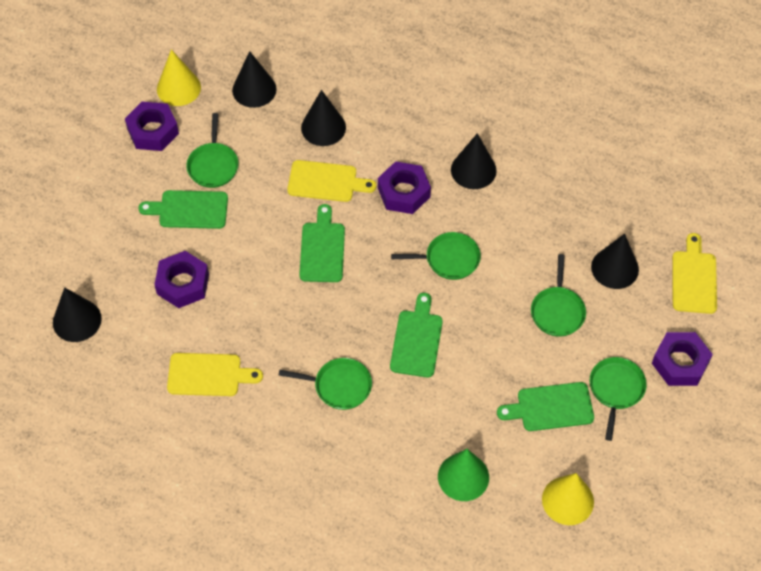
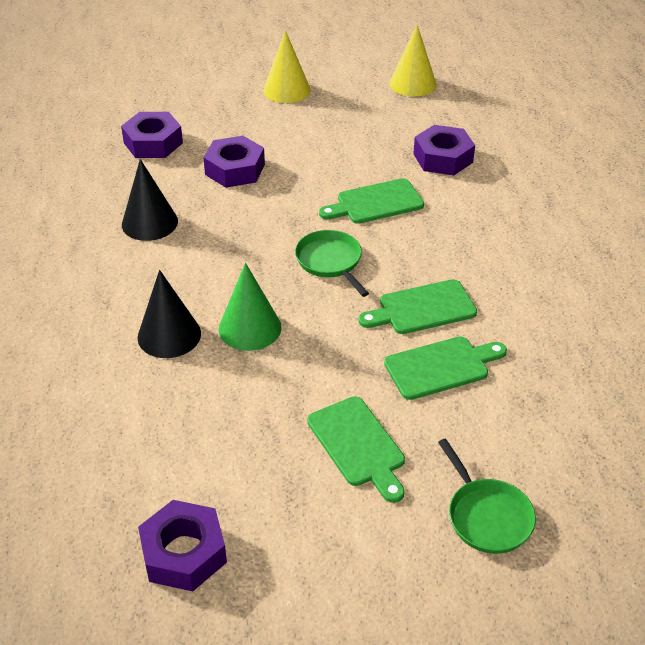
black cone: [53,287,102,342] [232,51,277,108] [301,90,346,146] [451,133,497,189] [591,234,639,289] = 5 -> [122,159,178,241] [137,270,201,358] = 2
green pan: [186,113,239,188] [278,358,372,410] [391,232,481,280] [531,254,586,337] [590,357,647,441] = 5 -> [295,230,369,297] [438,439,536,554] = 2
yellow cutting board: [167,353,263,396] [287,160,376,202] [672,233,717,314] = 3 -> none = 0

